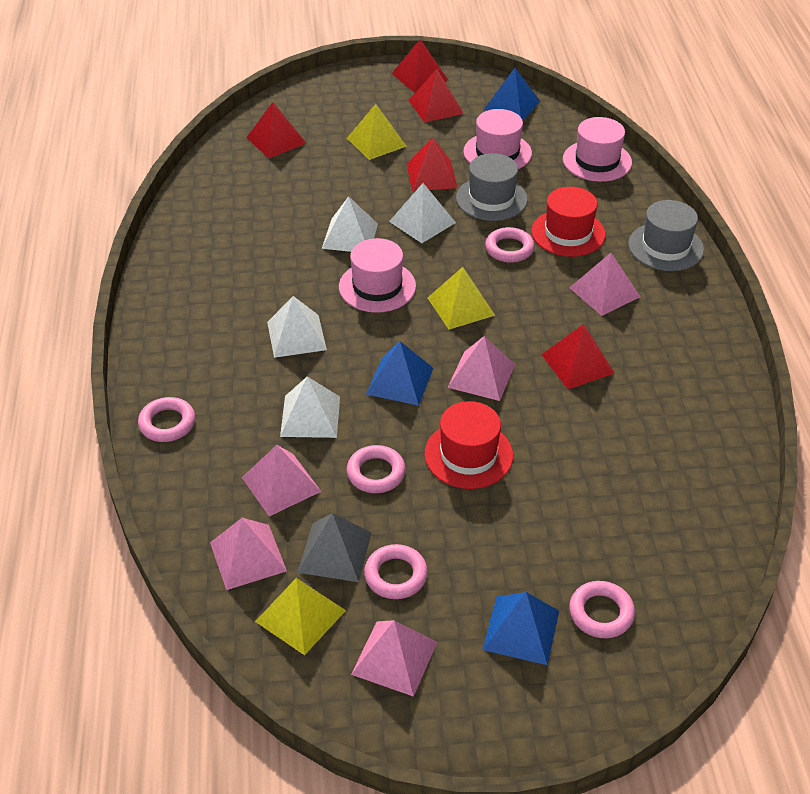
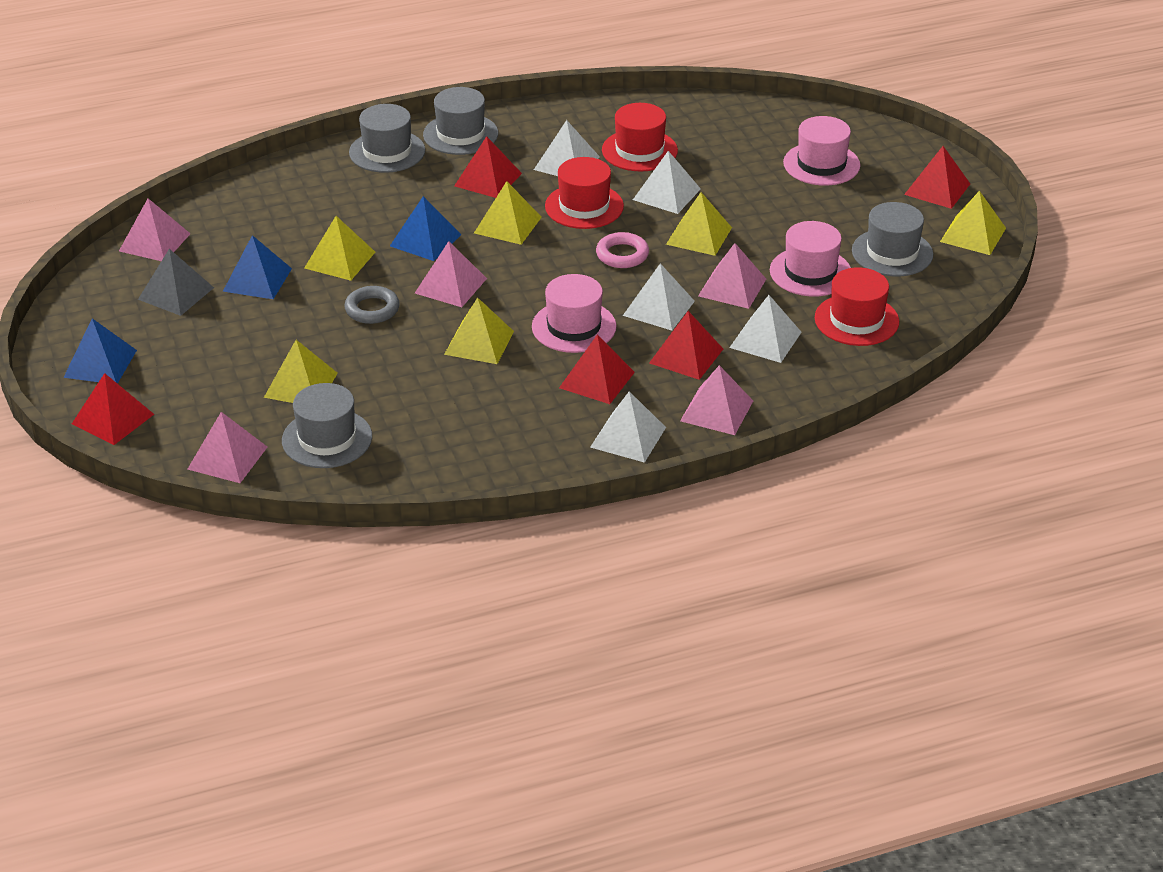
grey hat: [456,153,528,221] [628,200,704,271] = 2 -> [282,383,372,468] [349,104,425,173] [423,87,498,155] [852,202,933,276] = 4
grey ring: none = 0 -> [344,286,400,324] = 1
pink ring: [138,397,195,442] [347,445,406,493] [364,544,428,599] [485,227,535,263] [569,581,635,638] = 5 -> [596,232,649,268] = 1
red hat: [424,401,513,489] [531,187,606,257] = 2 -> [545,157,624,229] [602,103,678,172] [815,267,899,346] = 3
white pyramid: [267,296,327,358] [280,376,340,438] [322,196,378,252] [389,183,456,243] = 4 -> [534,120,600,176] [590,391,666,463] [623,263,695,330] [633,151,701,214] [729,295,802,363] = 5
yellow pyramid: [255,578,346,655] [347,104,407,160] [428,267,495,329] = 3 -> [264,340,338,403] [304,216,375,281] [444,297,514,364] [474,181,542,245] [666,192,732,256] [940,191,1006,255] = 6

